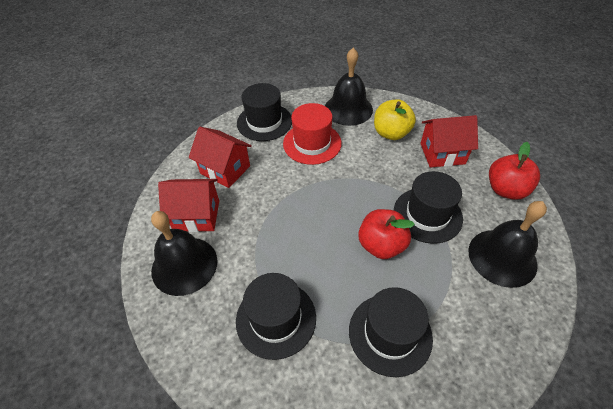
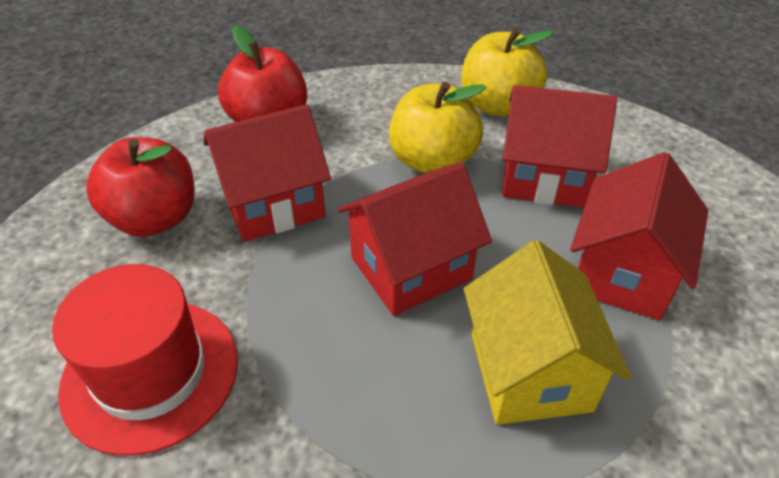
black bell: [151,211,217,296] [325,48,373,126] [468,201,547,288] = 3 -> none = 0
black hat: [236,273,316,360] [237,83,292,141] [349,287,433,377] [394,171,463,244] = 4 -> none = 0
red house: [158,179,219,232] [189,127,252,188] [420,115,478,168] = 3 -> [203,104,331,242] [337,162,492,316] [502,85,617,208] [570,152,708,320] = 4
yellow apple: [374,99,416,140] = 1 -> [389,82,486,173] [461,28,553,117] = 2
yellow house: none = 0 -> [464,240,631,425] = 1

